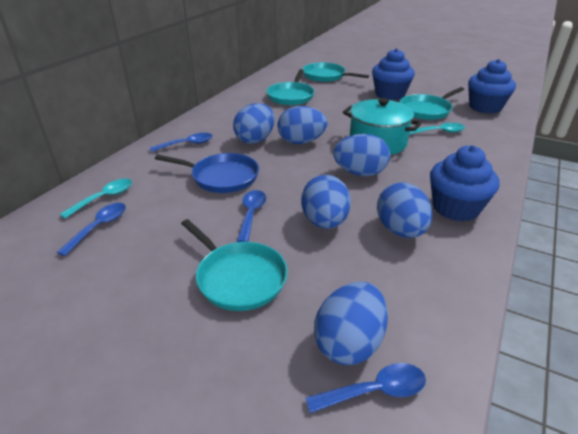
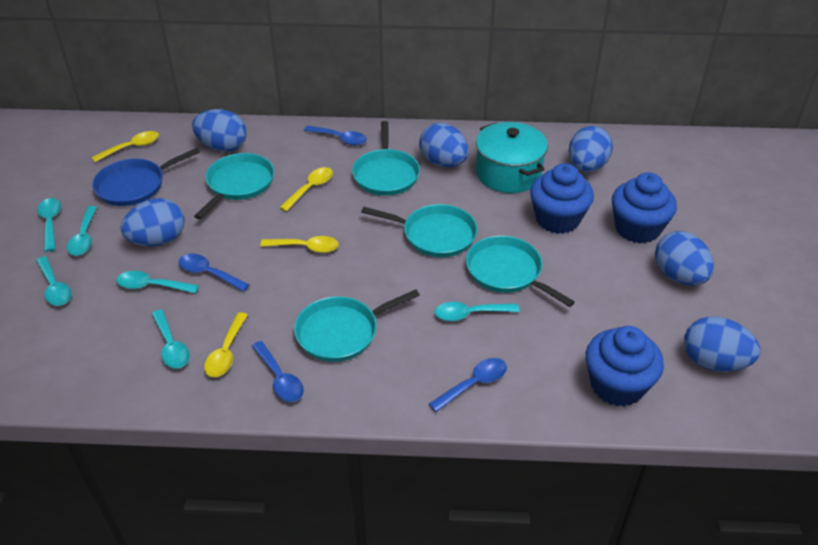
turquoise pan: [181,219,288,311] [267,69,315,105] [302,62,369,82] [400,87,464,120] = 4 -> [194,153,274,219] [294,289,420,362] [352,121,420,196] [361,204,478,257] [466,236,575,307] = 5
turquoise spoon: [60,179,132,219] [409,123,465,135] = 2 -> [36,256,72,306] [38,198,61,252] [67,206,97,256] [116,271,199,293] [151,309,190,369] [435,302,519,321] = 6
yellow spoon: none = 0 -> [92,131,159,162] [204,312,248,377] [260,236,339,253] [279,167,333,212] = 4

